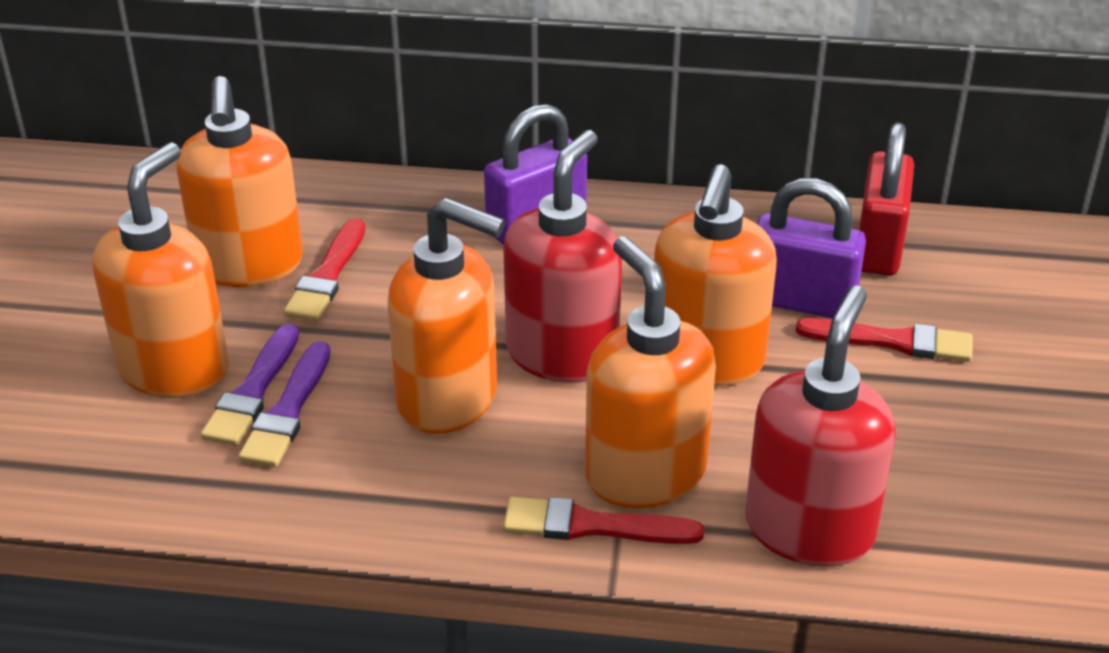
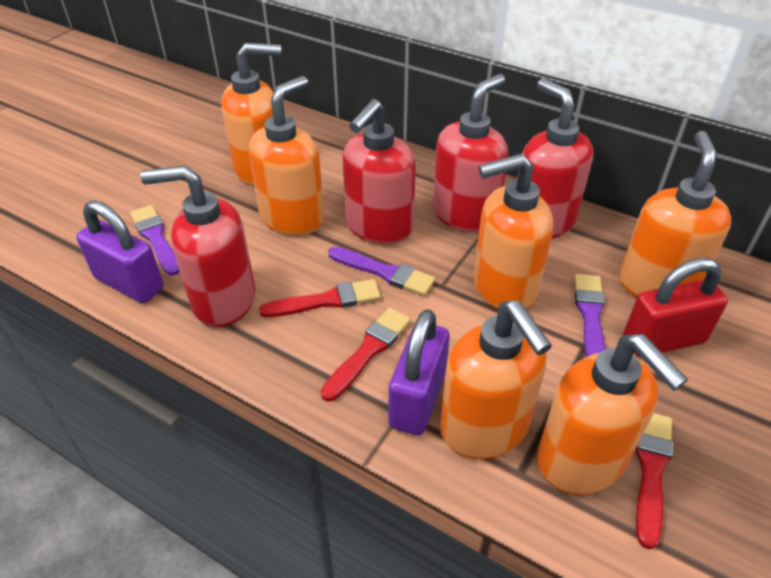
orange soap dispenser: [93,142,229,398] [176,76,303,287] [388,198,505,434] [585,236,716,508] [654,164,777,386] = 5 -> [221,43,281,186] [249,76,324,236] [440,300,552,459] [473,154,553,309] [537,334,688,495] [620,131,731,297] = 6
purple brush: [201,324,299,446] [239,341,331,467] = 2 -> [130,205,180,276] [328,247,435,296] [574,274,605,357] = 3
red soap dispenser: [503,130,622,383] [745,285,896,567] = 2 -> [140,165,256,327] [342,99,416,245] [433,74,508,232] [517,78,593,238] = 4

